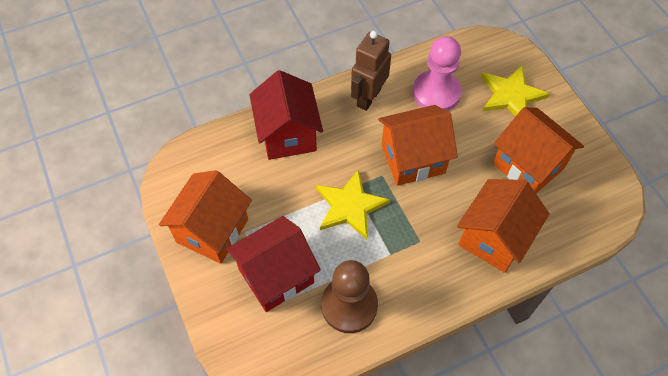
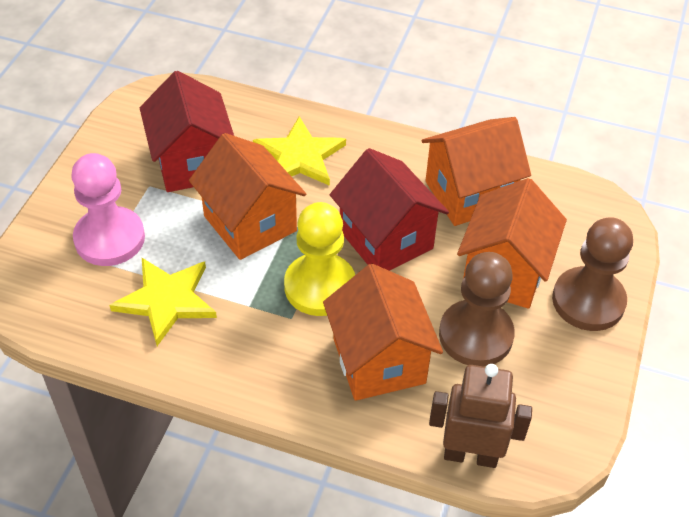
brown pawn: [321,260,378,333] = 1 -> [439,252,515,367] [552,217,633,331] = 2
yellow pawn: none = 0 -> [284,202,355,316] = 1

